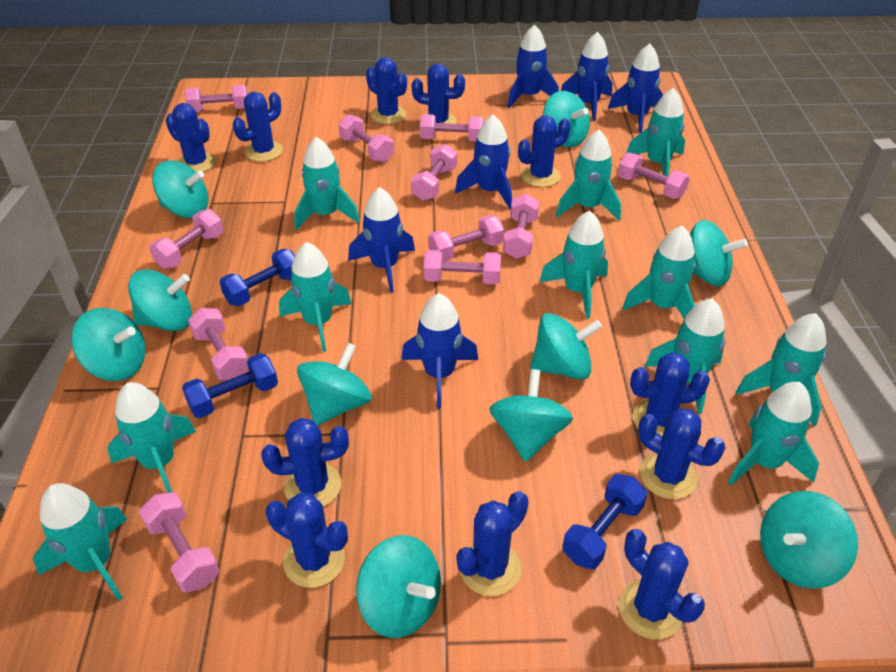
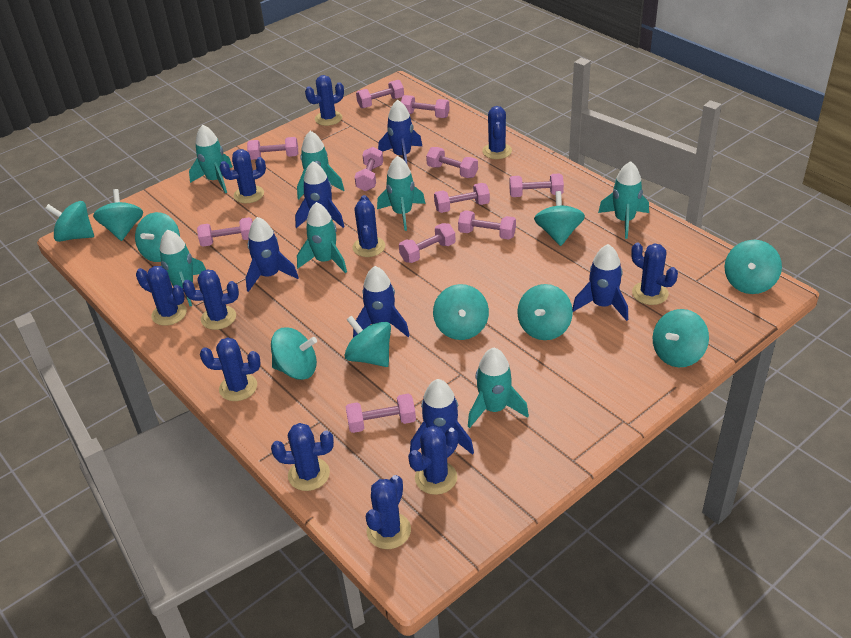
blue dumbbell: [182,353,278,418] [219,249,295,306] [562,474,647,569] = 3 -> none = 0
turquoise rocket: [33,483,128,601] [107,382,196,493] [279,242,352,352] [294,137,360,230] [539,211,608,319] [556,130,621,221] [622,226,695,319] [626,88,685,177] [645,298,725,414] [728,382,819,485] [736,313,826,427] = 11 -> [160,230,206,306] [189,125,233,193] [297,131,344,199] [297,202,347,273] [377,156,425,231] [468,348,529,428] [598,161,649,239] = 7

